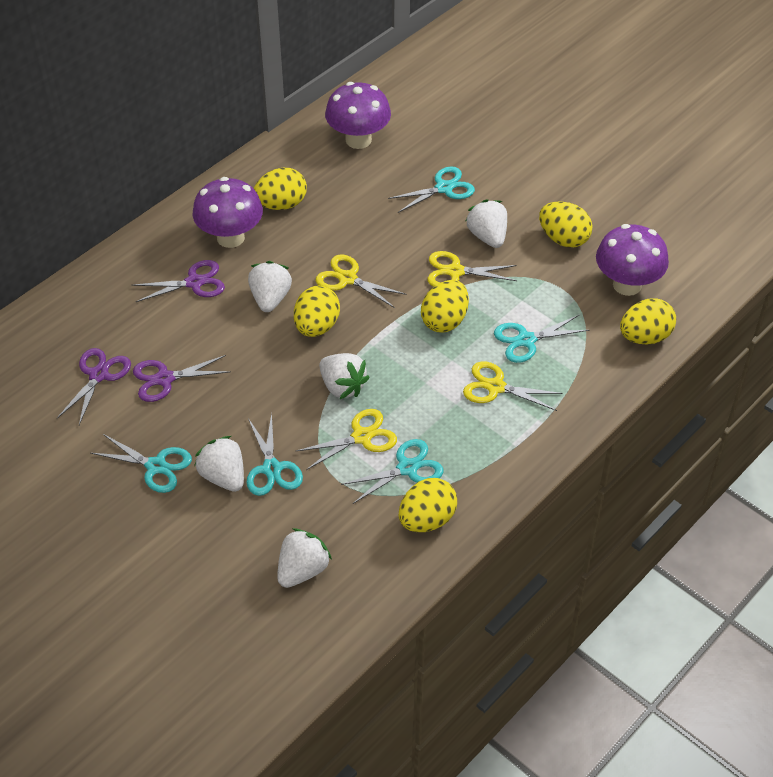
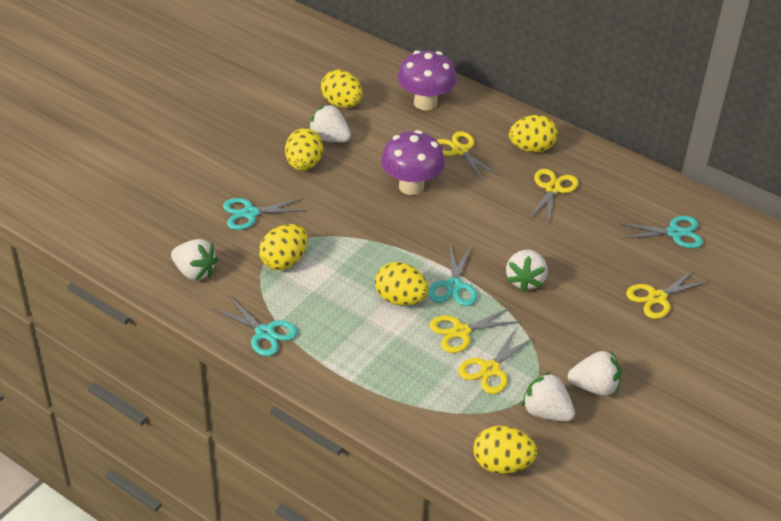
purple mushroom: [193,177,263,248] [325,82,391,149] [596,224,669,296] = 3 -> [381,130,445,195] [397,50,457,110] = 2
purple scissors: [57,348,131,425] [132,260,225,302] [133,355,231,402] = 3 -> none = 0
turquoise scissors: [91,434,192,493] [246,413,303,496] [341,439,444,504] [388,166,475,213] [494,314,590,363] = 5 -> [213,296,298,356] [223,198,308,230] [428,244,477,306] [618,216,703,248] = 4
yellow scissors: [296,409,397,470] [315,254,406,308] [428,251,517,287] [463,361,563,411] = 4 -> [429,307,521,353] [436,131,500,182] [458,328,535,394] [529,169,578,224] [626,269,710,319] = 5

